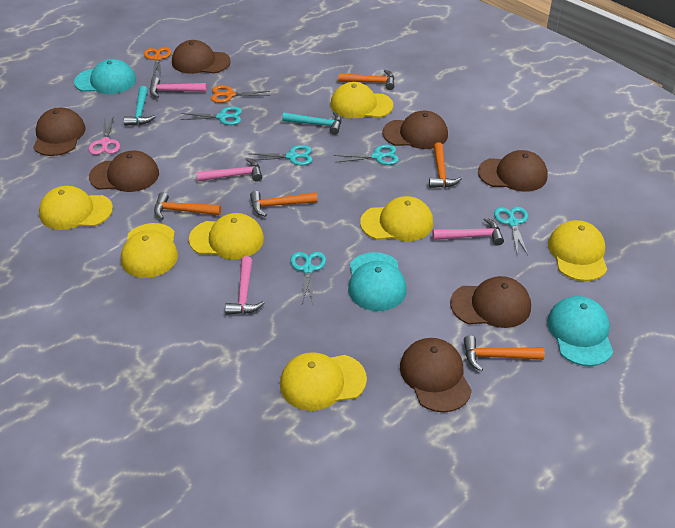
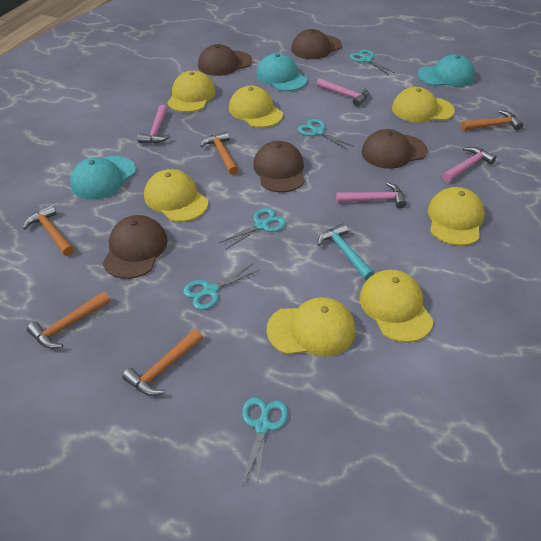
brown cap: [33,108,86,156] [89,150,159,192] [172,40,231,74] [382,111,448,149] [400,338,472,412] [450,276,531,328] [478,150,548,192] = 7 -> [103,215,168,279] [198,44,252,76] [253,141,305,192] [291,29,342,59] [362,129,427,169] = 5
orange scissors: [144,47,171,78] [211,85,270,103] = 2 -> none = 0
pink scissors: [89,116,120,155] = 1 -> none = 0
turquoise hammer: [124,86,156,126] [282,112,342,135] = 2 -> [318,223,374,280] = 1

